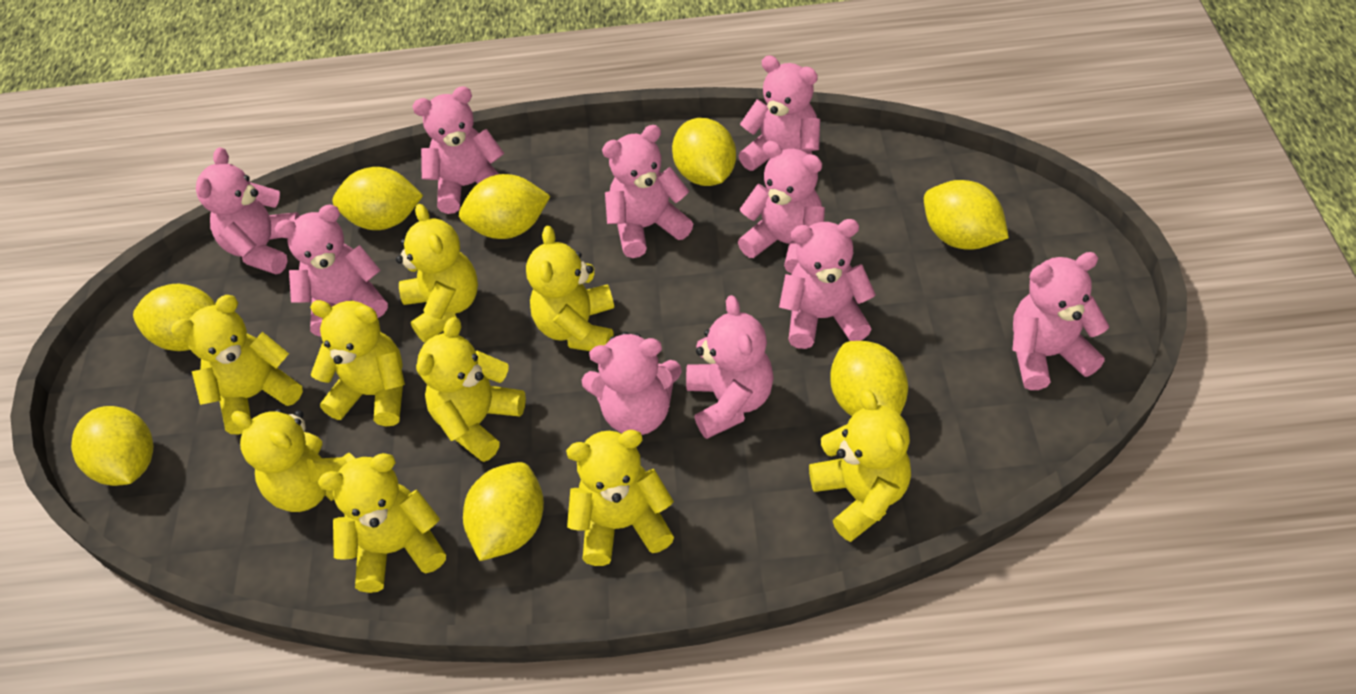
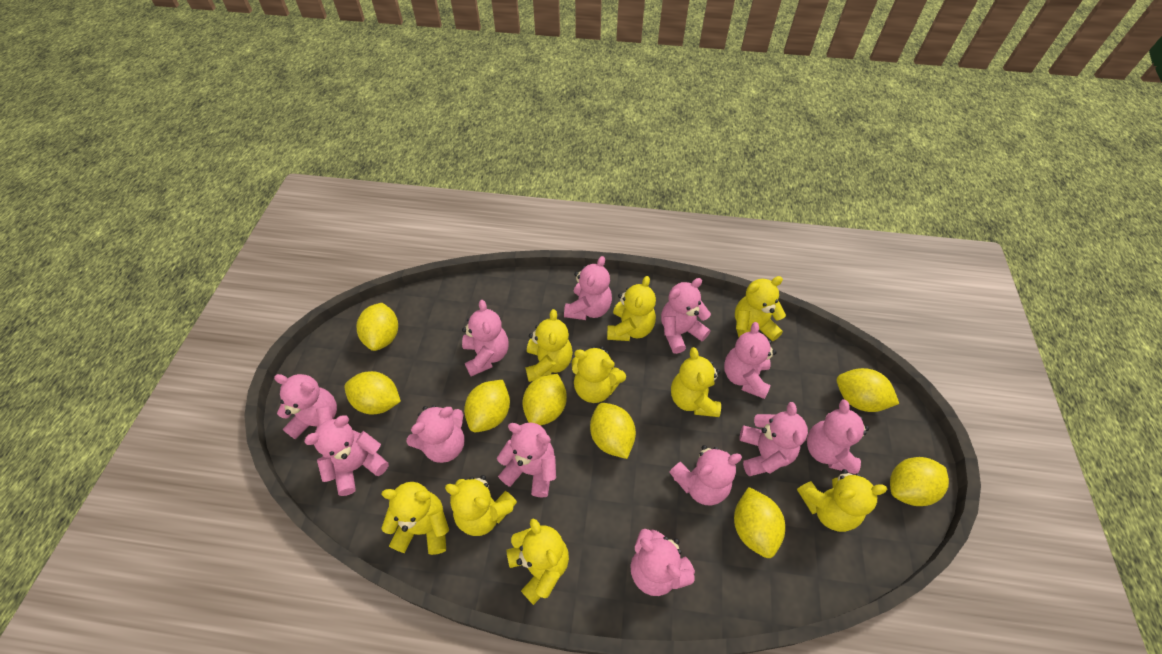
pink teddy bear: [196,148,300,274] [275,204,388,337] [412,86,504,214] [582,332,682,435] [602,125,693,258] [686,295,774,439] [738,141,825,274] [739,55,820,171] [779,219,876,349] [1012,252,1109,390] = 10 -> [274,374,337,439] [304,415,389,496] [406,405,464,463] [462,300,508,376] [497,422,556,498] [564,256,612,320] [630,529,695,596] [661,278,711,354] [669,445,742,506] [724,322,777,399] [739,402,808,476] [807,400,869,474] = 12

